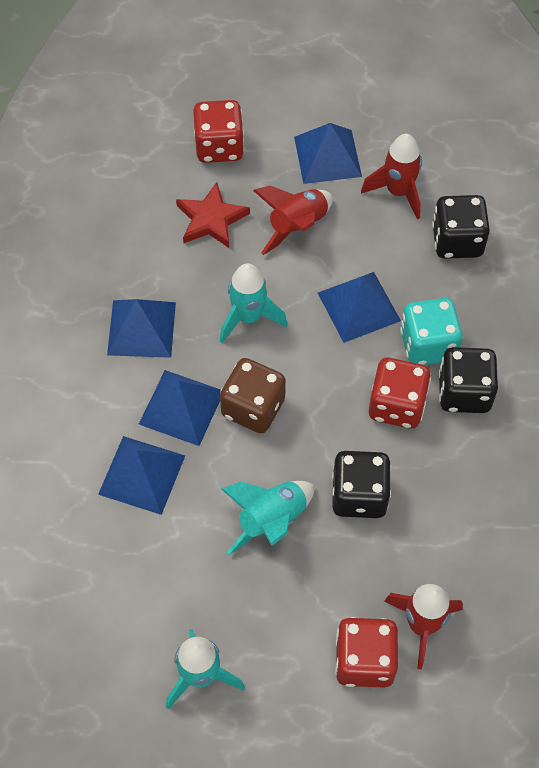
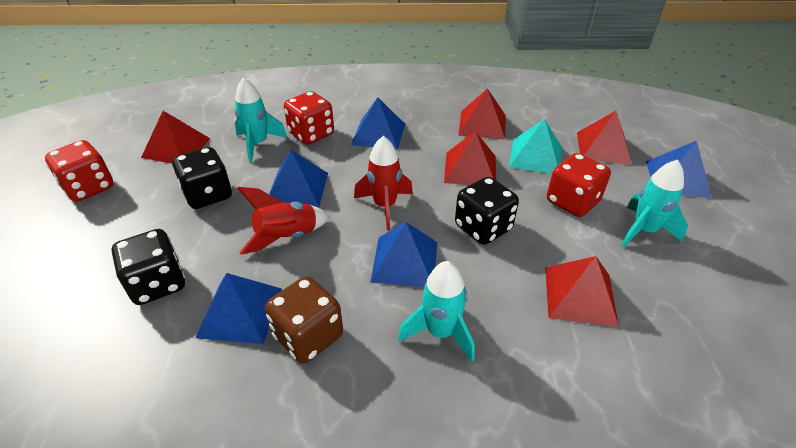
red pyramid: none = 0 -> [141,111,210,164] [444,131,496,185] [458,88,505,140] [545,256,619,327] [577,111,632,165] = 5
red rocket: [253,186,333,255] [361,134,422,220] [384,584,463,669] = 3 -> [237,187,330,255] [354,136,413,230] = 2
red star: [176,182,250,249] = 1 -> none = 0
turquoise dice: [400,298,463,365] = 1 -> none = 0
turquoise pyramid: none = 0 -> [509,119,562,174] = 1

